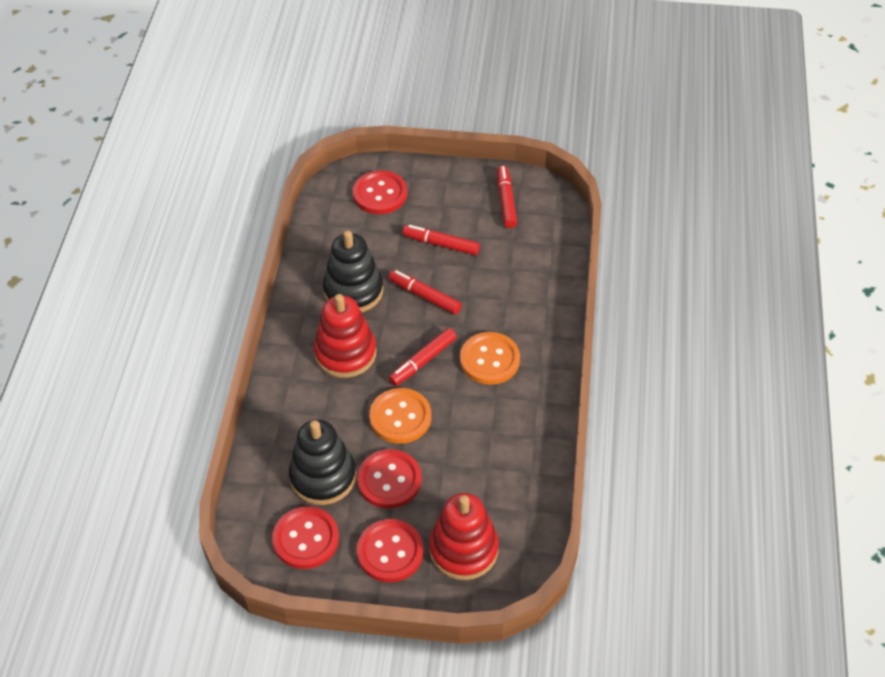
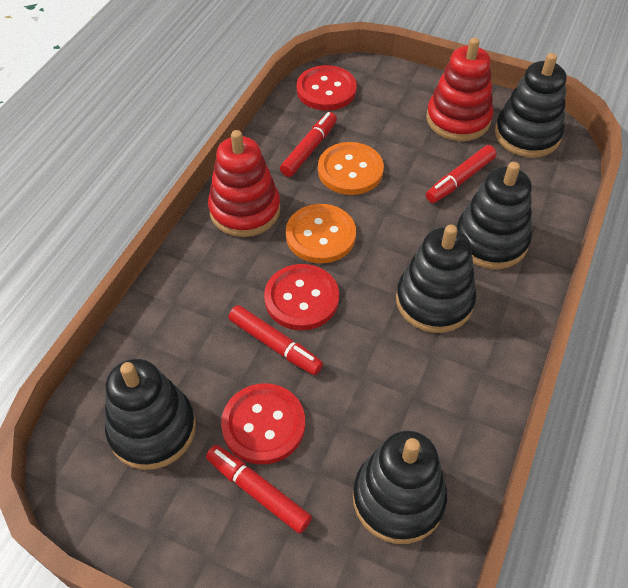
black stacking toy: [289,419,356,505] [323,230,383,312] = 2 -> [105,359,196,470] [353,431,447,544] [396,225,476,333] [456,162,532,269] [495,53,567,158] = 5
red button: [272,506,339,569] [353,170,407,214] [357,449,422,508] [357,519,423,582] = 4 -> [221,384,305,464] [264,264,339,330] [297,65,357,110] = 3

